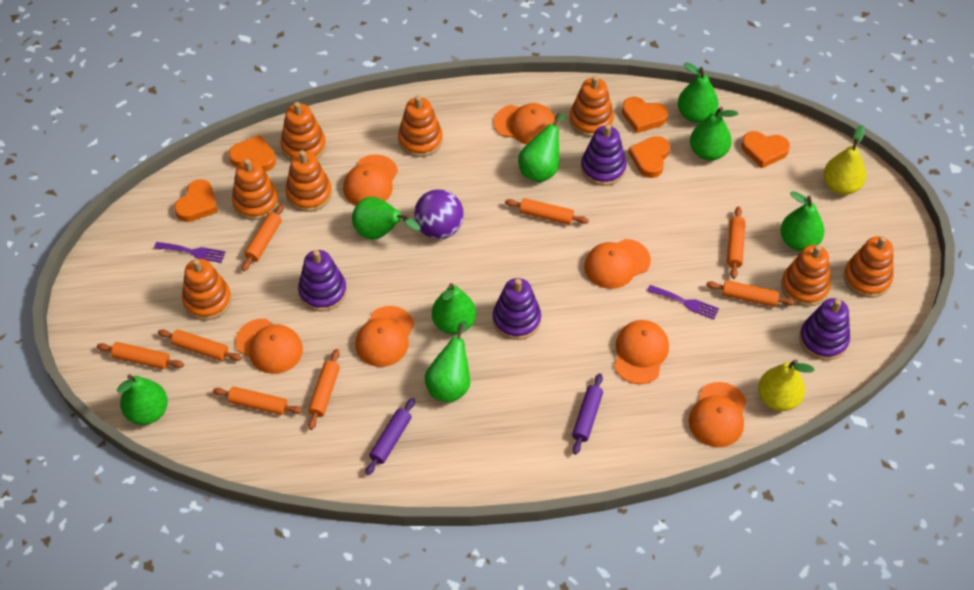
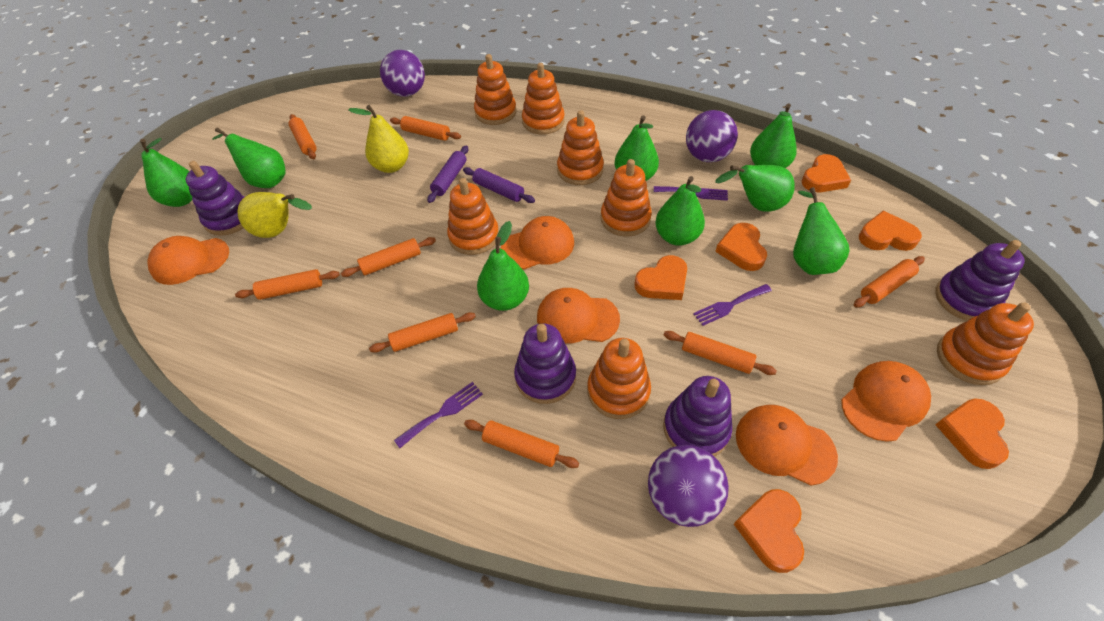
orange cap: [235,319,303,374] [343,155,398,205] [355,306,414,367] [493,103,557,145] [584,239,651,289] [614,320,669,384] [689,382,746,447] = 7 -> [148,236,229,285] [501,216,574,269] [537,288,620,344] [736,405,838,486] [841,361,931,442] = 5
orange heart: [174,179,218,222] [228,135,276,172] [622,97,668,133] [629,136,670,178] [741,131,790,168] = 5 -> [634,255,687,300] [715,223,767,271] [734,489,804,573] [801,154,851,192] [859,211,922,251] [935,398,1009,469] = 6
orange stacking toy: [182,259,232,320] [232,159,279,220] [281,102,326,161] [285,150,332,212] [398,96,443,157] [569,76,614,137] [781,245,831,306] [844,236,893,298] = 8 -> [447,178,499,255] [474,54,517,125] [522,63,565,135] [557,110,604,185] [587,338,651,419] [601,159,652,237] [937,302,1034,385] = 7
purple ball: [414,189,464,239] = 1 -> [380,50,425,97] [648,445,729,527] [686,110,738,162] = 3
purple fork: [154,242,225,263] [647,285,719,319] = 2 -> [394,382,483,448] [654,186,728,201] [693,284,772,326] = 3

